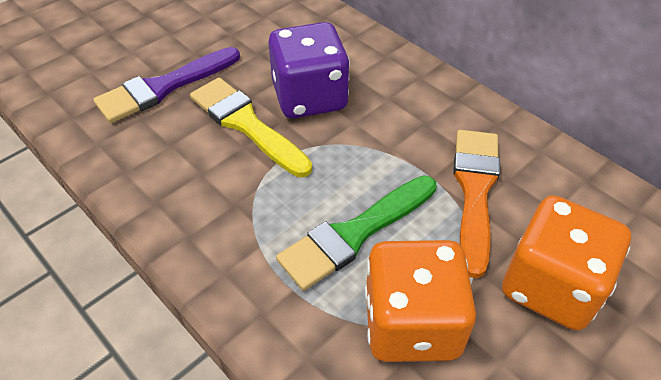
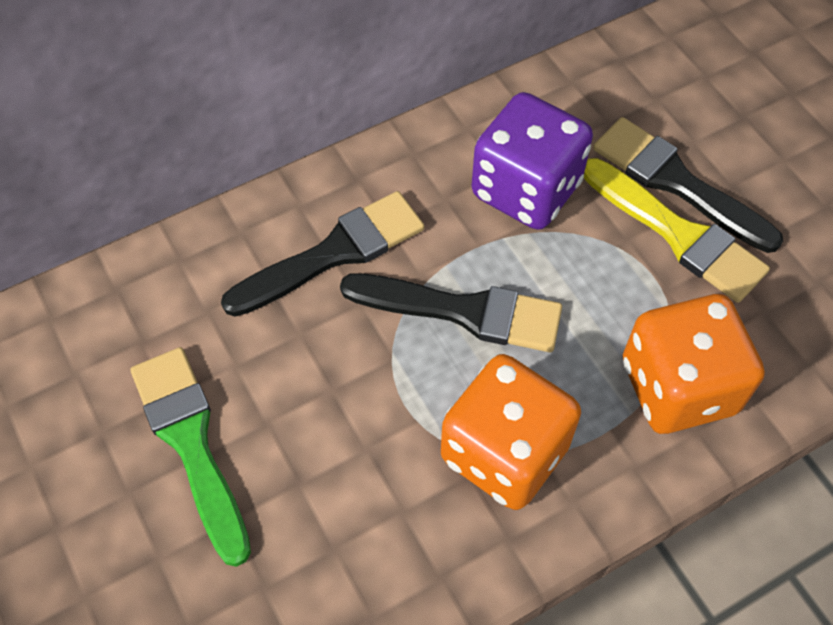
black brush: none = 0 -> [221,191,424,316] [340,273,562,352] [593,117,783,253] = 3
orange brush: [453,130,500,278] = 1 -> none = 0
purple brush: [93,47,240,123] = 1 -> none = 0

